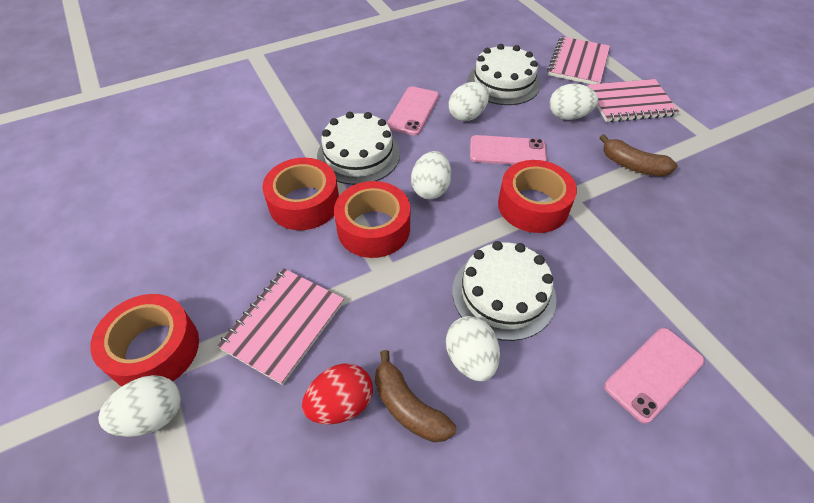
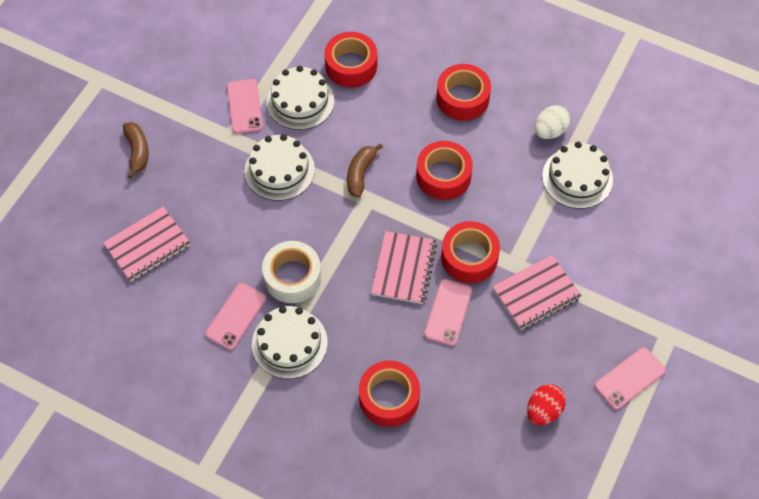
pink phone: [386,86,439,136] [470,135,547,165] [604,328,705,424] = 3 -> [205,283,266,350] [227,79,263,134] [424,279,472,346] [594,347,666,410] = 4
red tape: [90,294,199,387] [262,158,339,230] [334,181,410,258] [498,160,577,233] = 4 -> [324,32,377,88] [359,360,420,427] [416,141,473,200] [436,64,491,121] [441,221,500,283] = 5
white cake: [317,112,400,185] [452,241,557,341] [467,44,540,105] = 3 -> [244,134,315,201] [252,306,328,379] [266,66,334,130] [542,142,613,209] = 4
white egg: [98,375,181,437] [411,151,451,199] [446,316,500,381] [449,82,489,121] [550,84,598,120] = 5 -> [535,105,570,139] = 1
white tape: none = 0 -> [262,241,322,303] = 1

